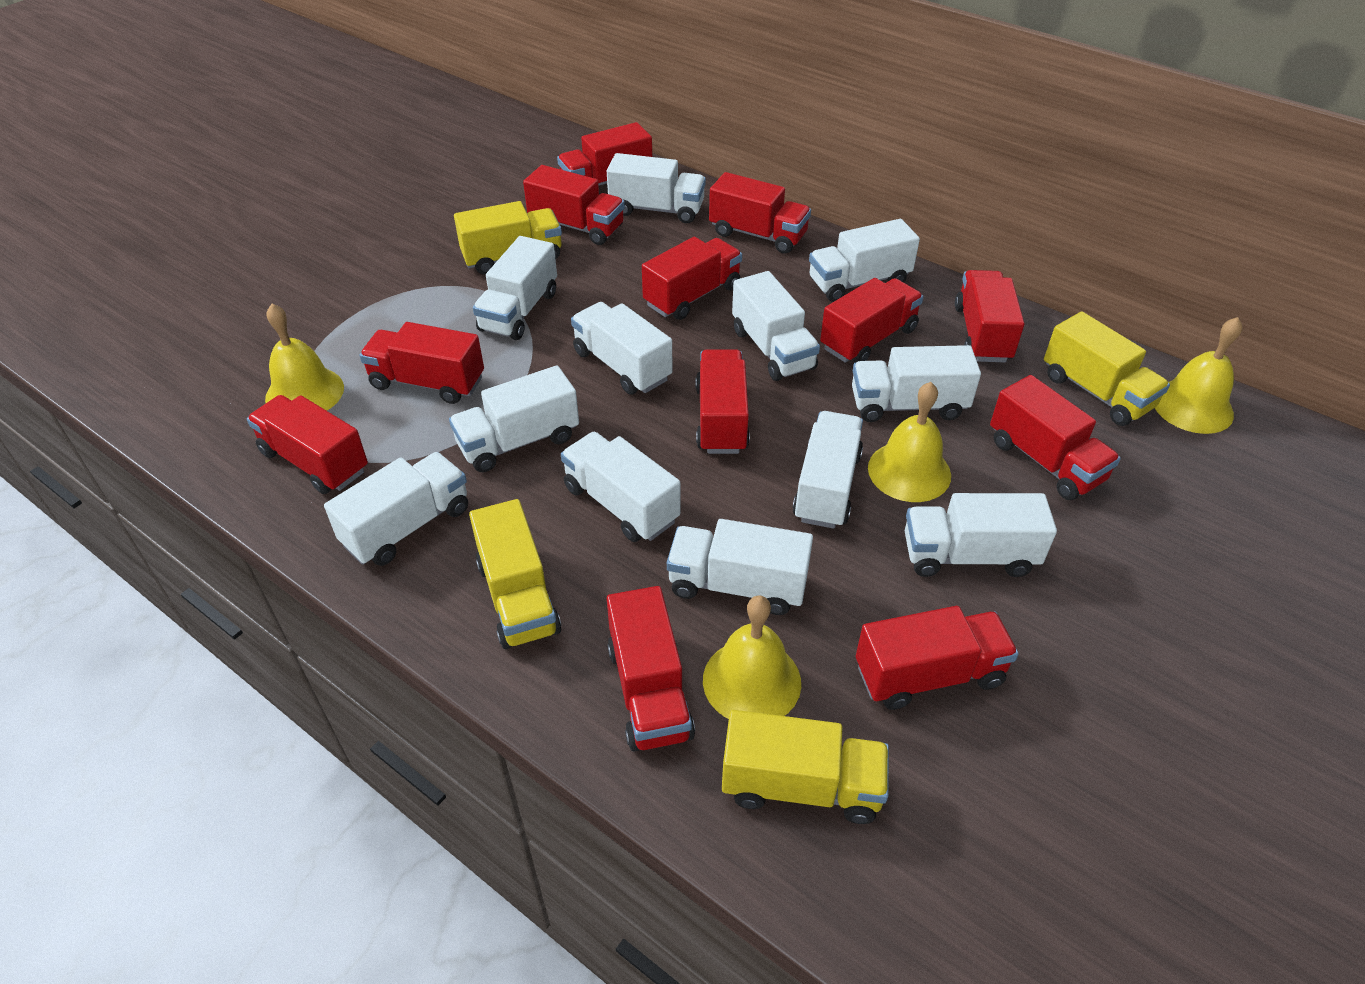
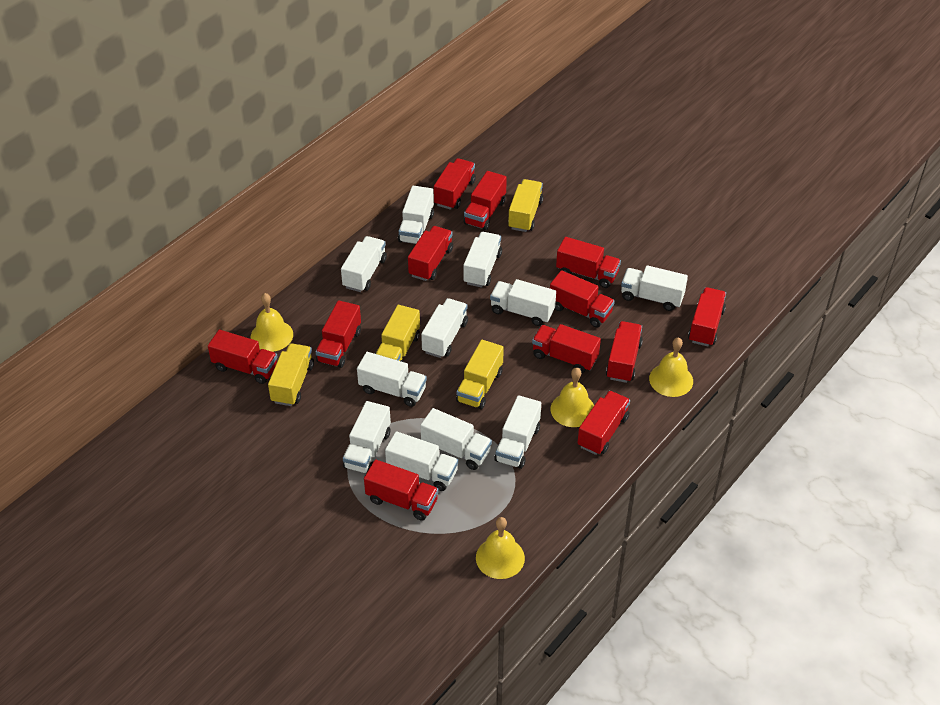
white truck: [324,452,468,566] [449,365,579,472] [473,236,557,340] [561,432,680,542] [571,302,673,395] [607,153,706,223] [667,519,813,615] [732,271,820,381] [793,411,863,529] [809,219,920,302] [852,345,981,422] [905,493,1057,577] = 12 -> [341,236,387,292] [343,401,391,473] [357,352,427,407] [385,431,458,491] [398,186,434,244] [420,408,492,470] [421,298,468,358] [463,232,502,288] [490,279,556,326] [494,395,541,469] [621,265,688,311] = 11

